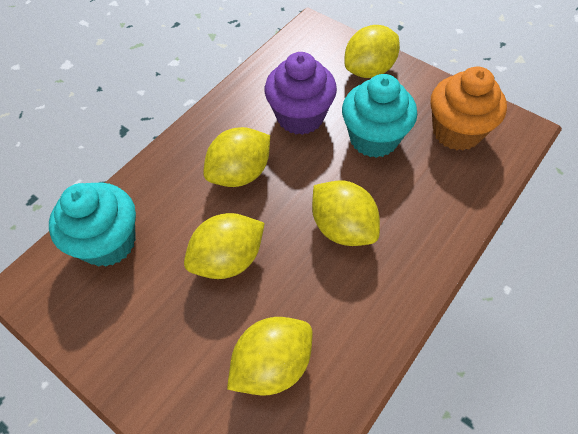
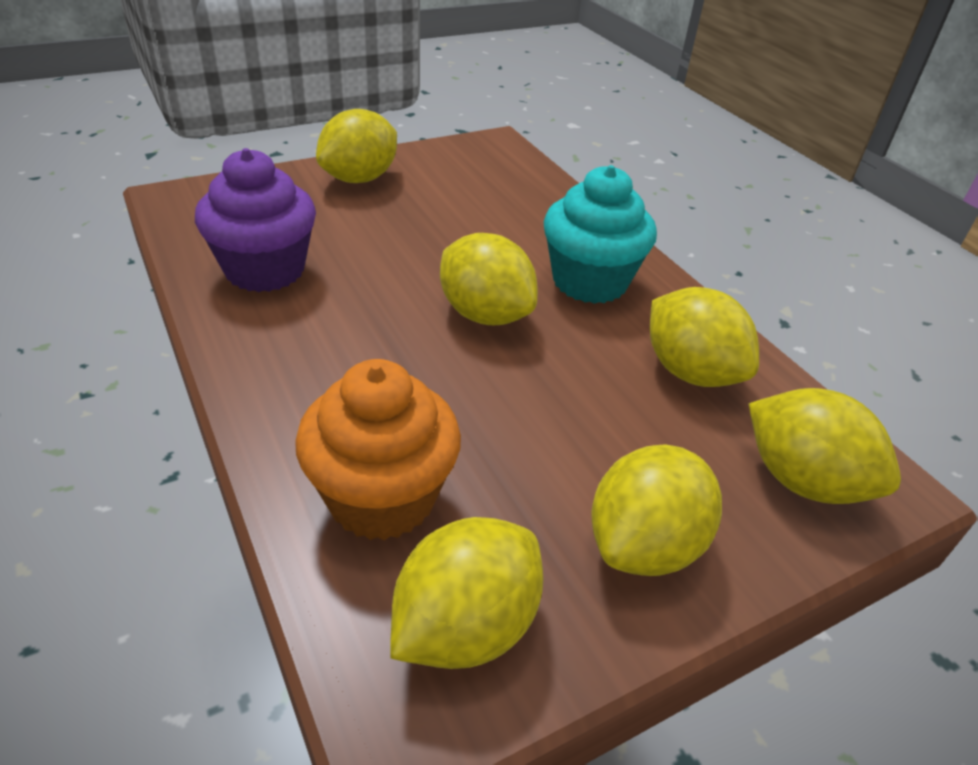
turquoise cupcake: [49,183,136,267] [342,74,417,158] = 2 -> [544,165,657,304] = 1
yellow lemon: [184,213,265,279] [203,127,270,187] [227,317,312,395] [312,181,380,246] [344,25,400,78] = 5 -> [316,109,397,183] [390,517,543,669] [440,233,538,325] [591,444,722,576] [650,287,759,387] [749,388,901,504] = 6

